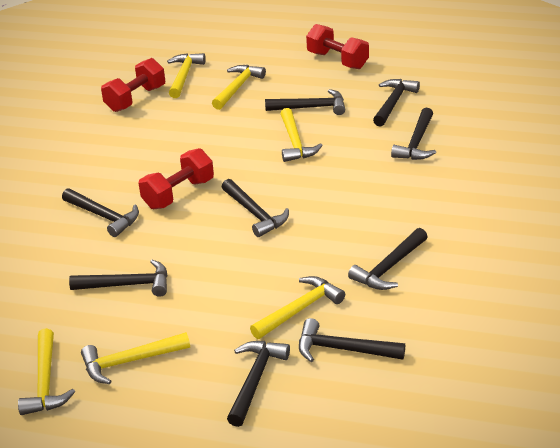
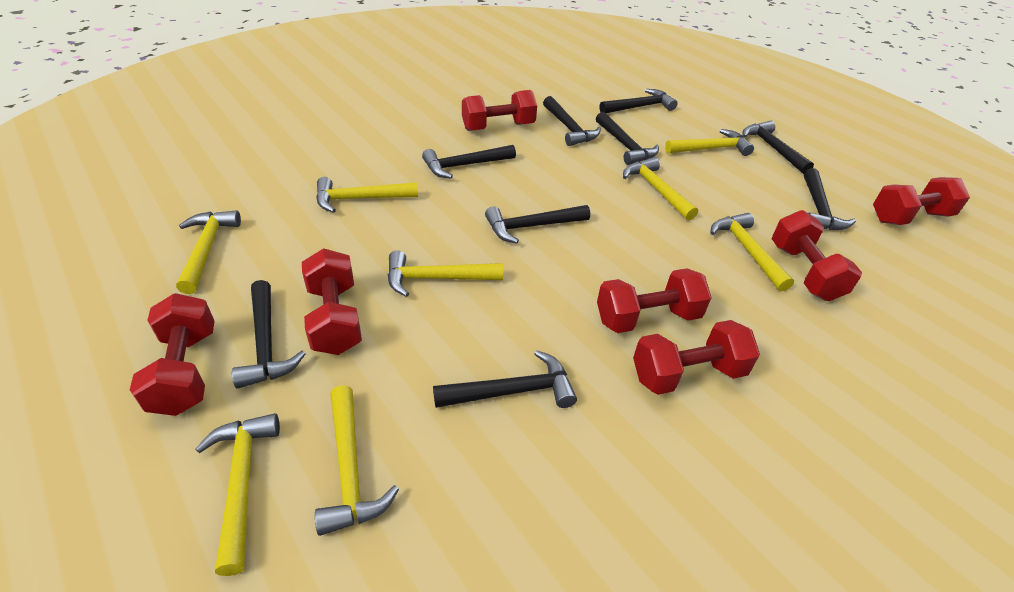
red dumbbell: [101,58,165,112] [138,148,214,209] [306,24,369,69] = 3 -> [130,293,215,416] [302,248,362,355] [462,90,537,131] [597,268,712,333] [633,320,760,395] [772,210,862,301] [873,177,970,225] = 7
yellow hammer: [18,328,75,415] [81,332,190,384] [167,53,206,98] [212,65,266,110] [250,276,345,339] [280,108,323,162] = 6 -> [176,210,241,294] [195,413,280,576] [315,385,399,536] [316,177,418,213] [388,250,503,297] [623,157,698,221] [665,129,754,156] [710,213,794,291] = 8

